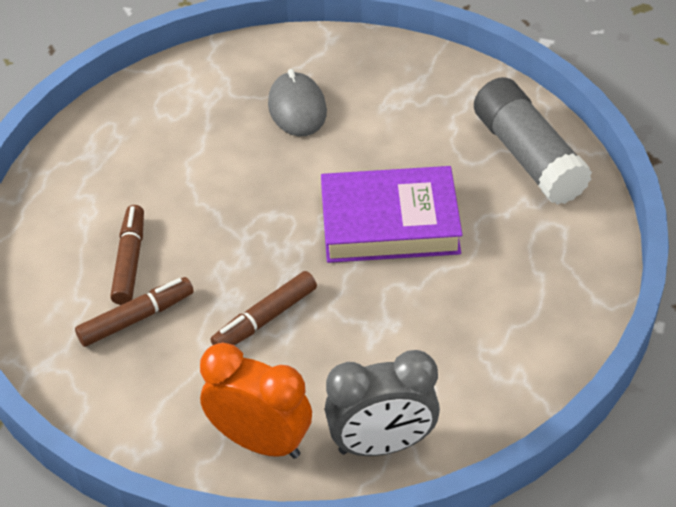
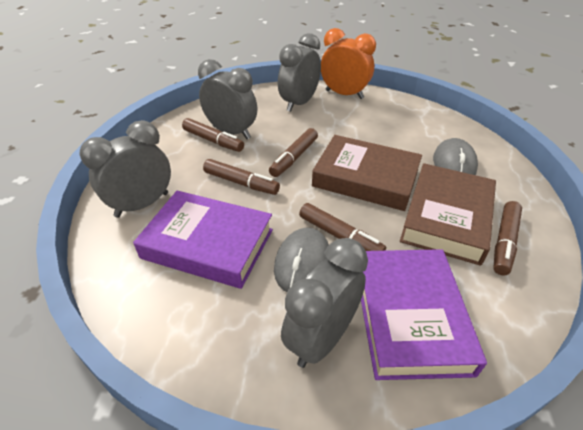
brown book: none = 0 -> [312,135,422,211] [400,163,496,266] = 2
brown marker: [75,277,194,347] [110,205,144,305] [210,271,317,345] = 3 -> [182,118,244,152] [203,159,280,195] [269,128,318,177] [299,203,386,251] [493,201,522,275] = 5
grey clock: [325,350,440,456] = 1 -> [79,120,171,218] [198,59,257,139] [278,33,321,112] [281,238,368,368] = 4
grey glue stick: [474,77,592,205] = 1 -> none = 0
grey mouse: [268,69,327,136] = 1 -> [274,228,329,292] [433,138,478,175] = 2
purple book: [321,166,463,263] = 1 -> [133,191,273,289] [361,249,487,380] = 2

